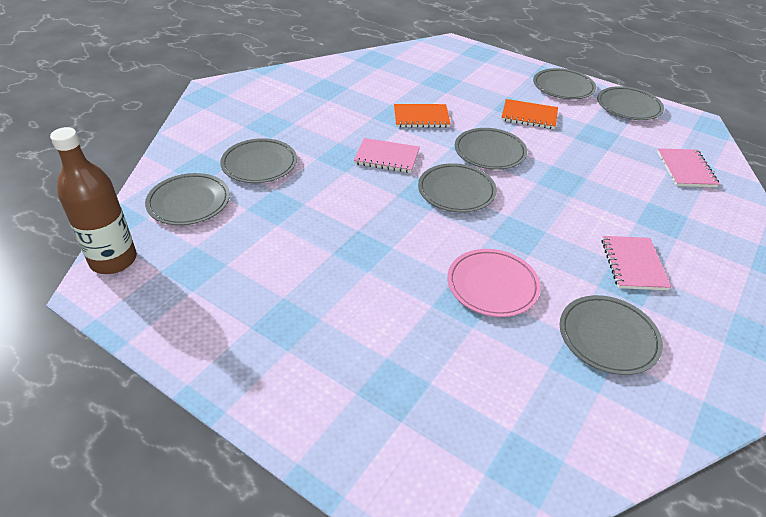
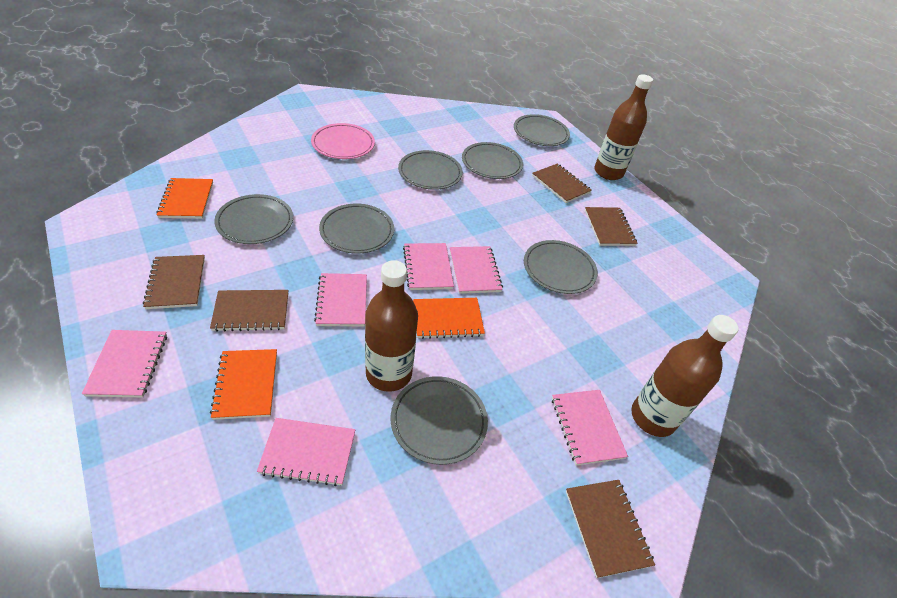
brown bottle: [50,127,137,274] = 1 -> [365,260,418,392] [594,74,653,180] [631,315,738,437] = 3
brown notebook: none = 0 -> [143,255,205,309] [210,290,289,332] [532,164,592,203] [566,480,655,578] [585,207,637,246] = 5
orange notebook: [394,104,450,128] [501,99,558,129] = 2 -> [156,178,213,219] [210,349,277,420] [413,298,485,339] = 3
pink notebook: [353,138,420,173] [602,236,671,290] [657,148,719,187] = 3 -> [82,330,167,398] [257,418,355,486] [314,273,367,327] [403,243,454,290] [450,246,503,294] [552,390,628,466] = 6

